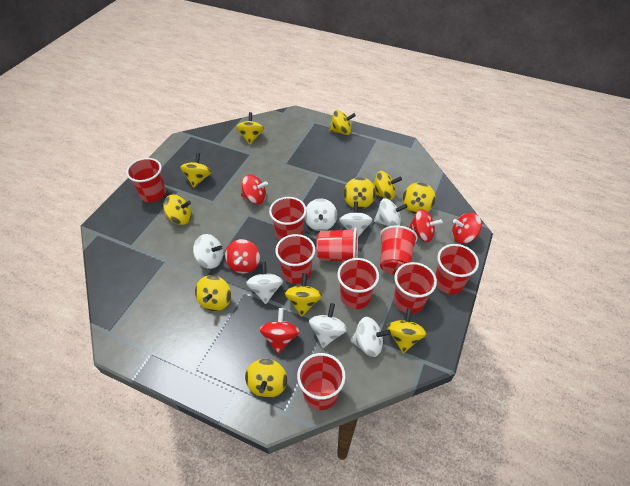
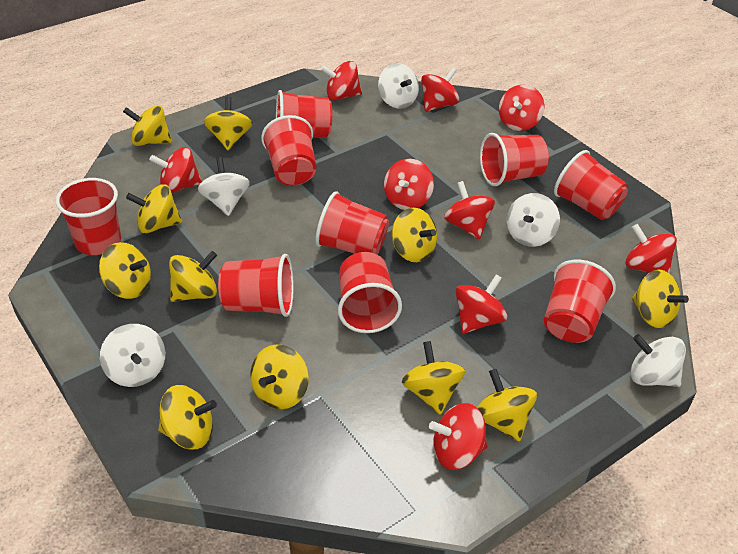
red spinning top: [225,239,260,274] [241,174,268,204] [260,308,300,354] [408,209,443,242] [452,213,482,244] = 5 -> [149,147,202,193] [321,61,362,101] [384,159,434,210] [421,67,459,112] [429,403,487,470] [444,181,495,239] [456,274,507,334] [499,85,544,131] [625,224,677,274] = 9
white spinning top: [193,234,223,269] [246,262,283,304] [304,198,337,231] [309,303,347,348] [339,201,372,237] [351,317,391,357] [374,198,407,226] = 7 -> [100,324,165,387] [198,157,250,216] [378,63,419,109] [507,193,560,247] [630,334,686,387] = 5

